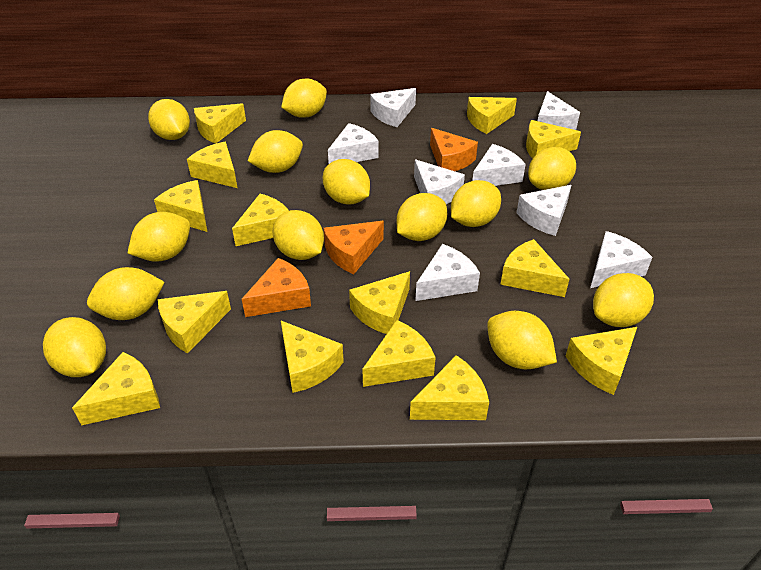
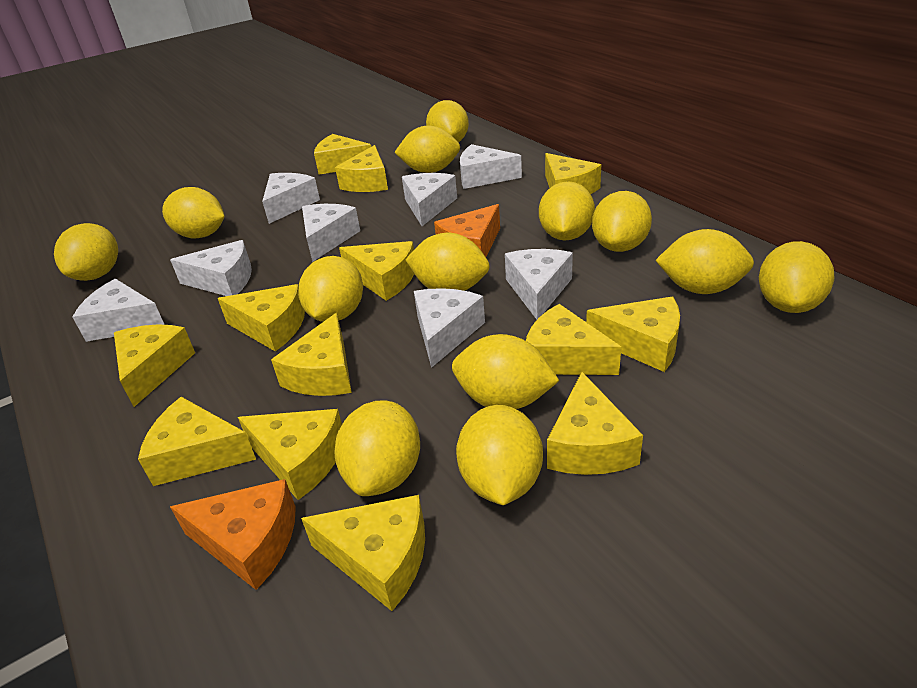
orange cheese: [242,258,311,317] [324,221,384,274] [430,128,478,171] = 3 -> [170,479,296,590] [434,204,500,257] = 2
yellow cheese: [72,352,160,425] [154,180,207,232] [158,291,231,353] [187,142,237,188] [194,103,246,144] [232,194,289,246] [281,321,344,393] [349,271,410,334] [362,320,436,387] [410,355,489,420] [467,97,517,134] [500,239,570,297] [526,120,581,159] [566,327,637,395] = 14 -> [114,324,195,407] [138,397,256,486] [218,284,305,351] [238,409,342,500] [271,313,352,396] [301,495,425,611] [314,134,371,175] [335,145,388,192] [339,241,414,301] [526,304,621,375] [545,153,601,194] [547,372,643,475] [586,297,680,372] = 13

